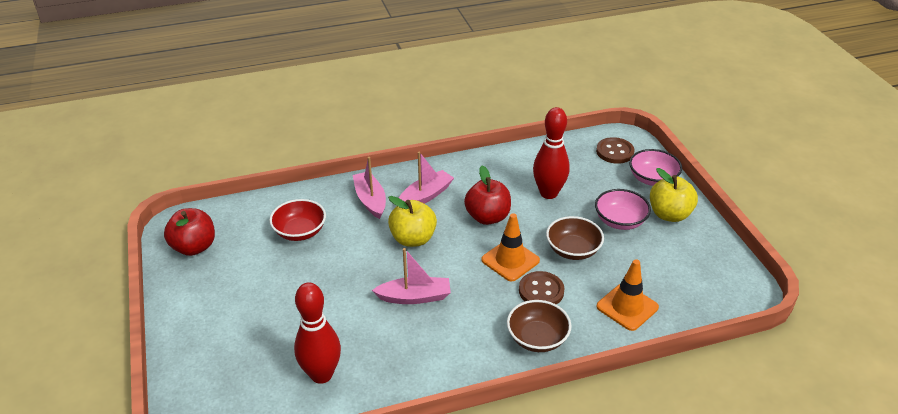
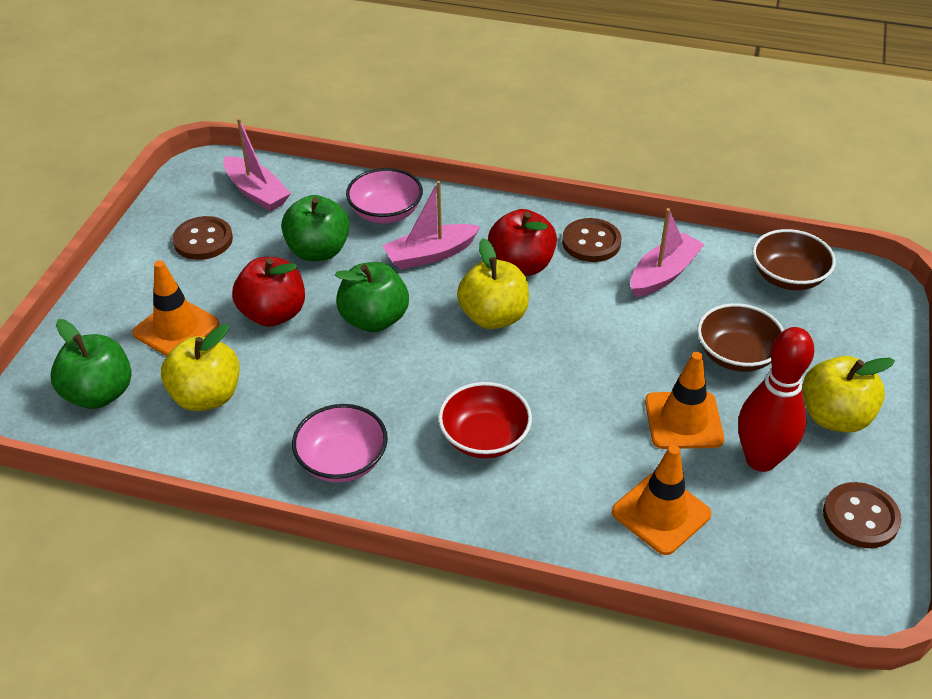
brown button: [519,271,564,305] [596,137,635,164] = 2 -> [173,216,233,260] [562,218,621,262] [823,482,901,548] = 3
green apple: none = 0 -> [50,319,132,409] [281,195,350,261] [335,262,409,332] = 3
orange traffic cone: [481,213,540,282] [596,259,659,331] = 2 -> [132,260,219,356] [612,445,711,555] [645,352,724,449] = 3
red bowling pin: [294,282,341,384] [533,107,570,199] = 2 -> [738,327,814,472] = 1
yellow apple: [388,196,437,247] [650,168,698,222] = 2 -> [161,324,239,411] [457,238,529,329] [802,356,895,433] = 3

